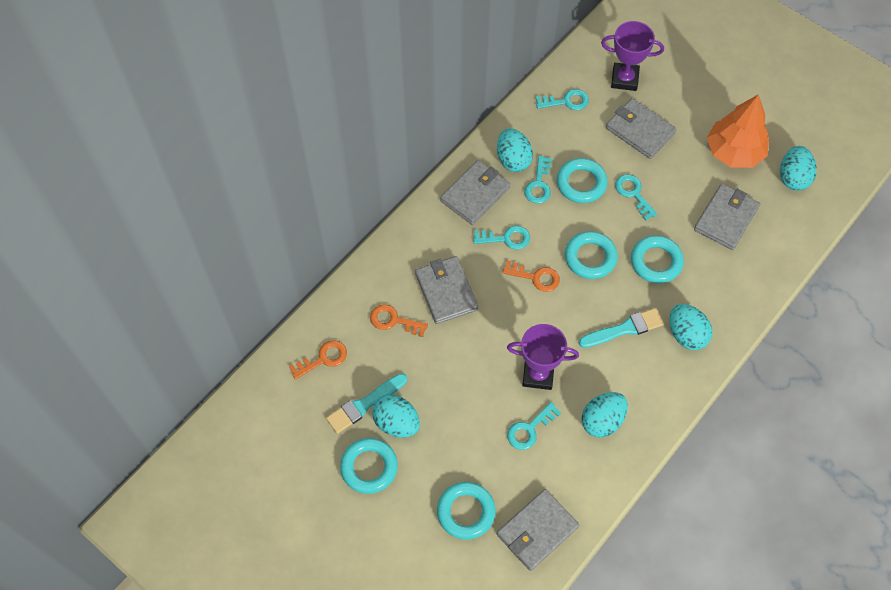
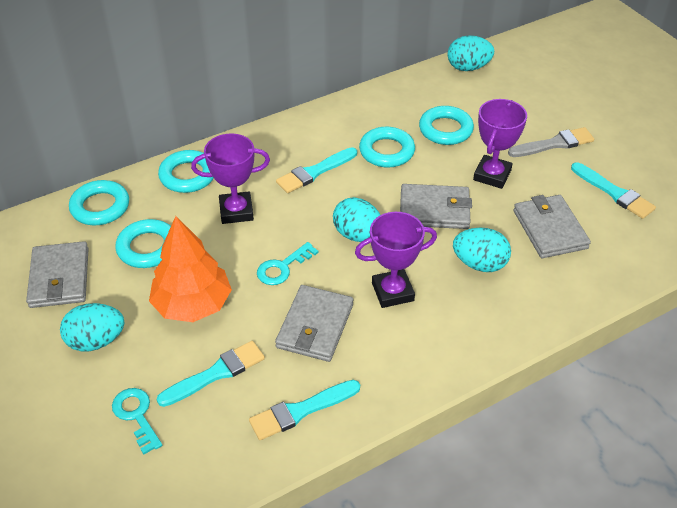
grey brush: none = 0 -> [508,127,594,157] = 1
grey wallet: [415,256,478,324] [440,160,510,225] [497,489,579,571] [606,98,677,159] [694,184,760,250] = 5 -> [26,241,89,308] [275,285,353,362] [400,184,472,229] [514,195,591,258] = 4
orange key: [289,340,347,380] [370,304,428,337] [502,261,560,292] = 3 -> none = 0
purple trophy: [507,324,579,390] [601,21,664,91] = 2 -> [191,134,270,224] [355,212,437,308] [473,99,527,189] = 3
turquoise brush: [326,373,407,434] [579,308,664,348] = 2 -> [157,341,265,407] [249,380,360,440] [276,147,357,193] [571,162,656,219] = 4
turquoise egg: [372,394,420,438] [497,128,533,172] [582,392,628,438] [670,304,712,350] [780,146,817,191] = 5 -> [60,303,124,351] [333,197,380,242] [448,35,494,71] [453,228,511,272] = 4
turquoise key: [473,226,530,250] [507,402,561,450] [524,156,552,204] [536,89,589,110] [615,174,657,220] = 5 -> [112,388,162,454] [257,242,319,285] = 2

